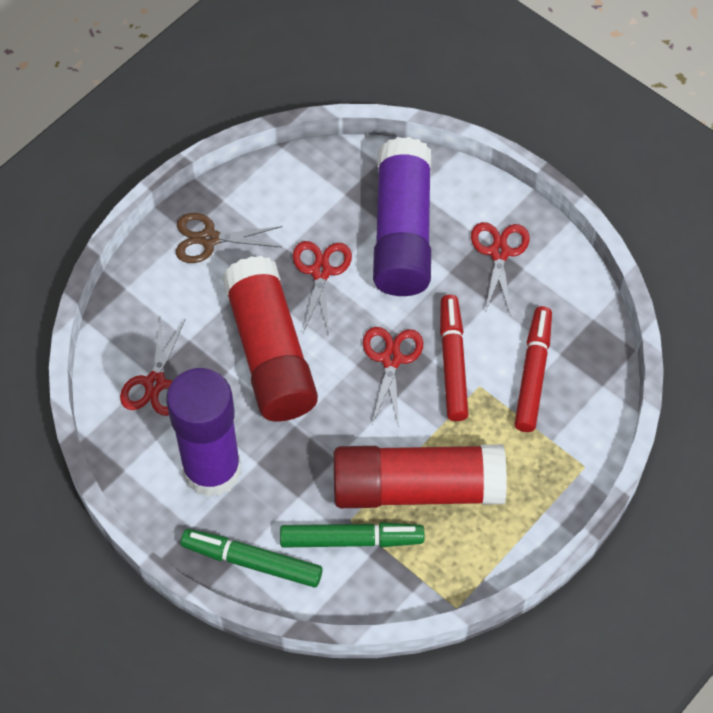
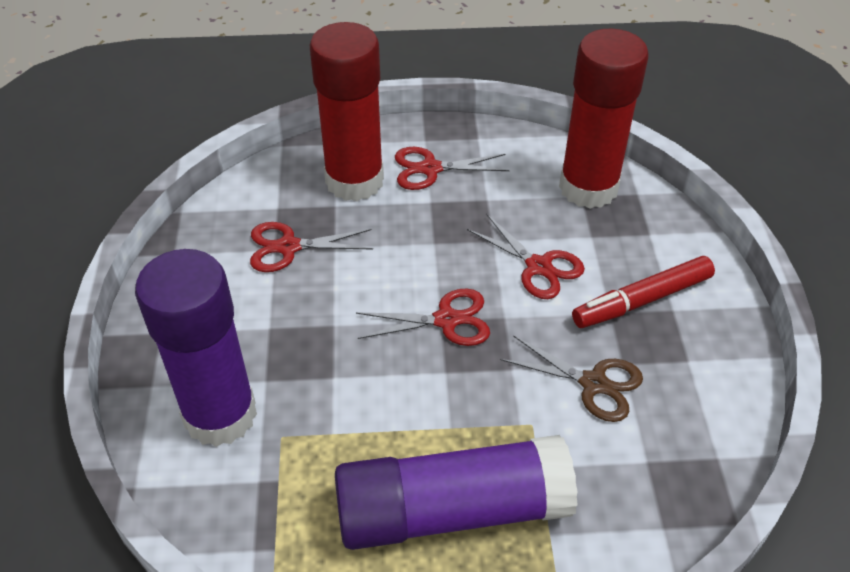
green marker: [181,529,323,588] [280,522,424,548] = 2 -> none = 0
red marker: [440,295,469,421] [515,306,552,432] = 2 -> [572,256,715,328] = 1

